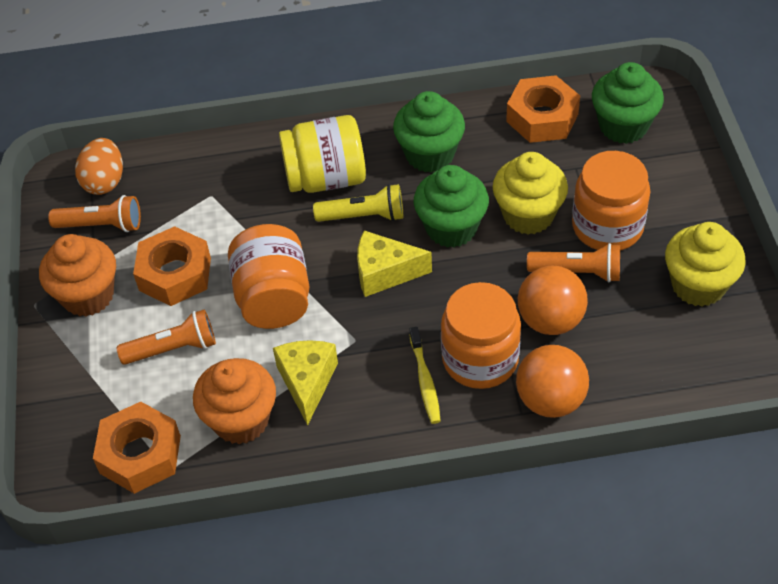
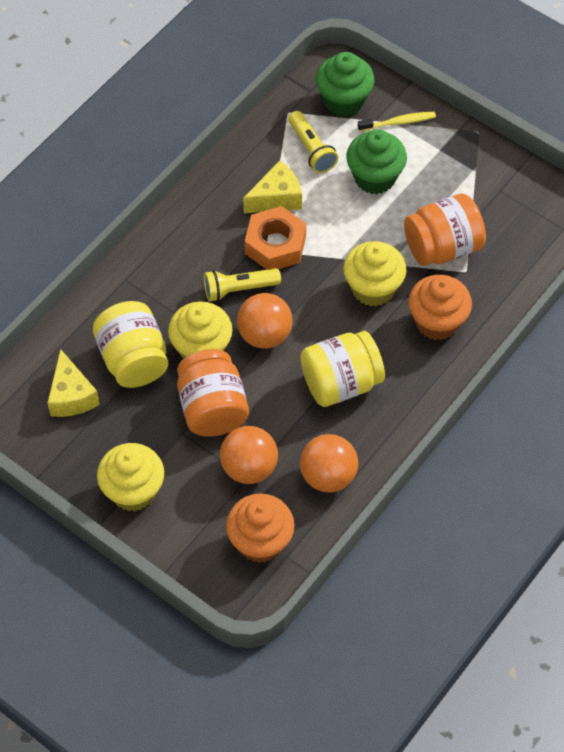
green cupcake: [393,91,465,173] [414,165,489,248] [592,62,664,144] = 3 -> [316,52,375,117] [346,129,407,194] = 2
orange ball: [516,345,589,418] [518,266,588,335] = 2 -> [220,426,278,484] [237,293,292,349] [300,434,358,492] = 3
orange egg: [75,138,123,195] = 1 -> none = 0
orange flashlight: [48,195,141,232] [117,309,216,365] [527,243,620,282] = 3 -> none = 0
orange jar: [228,224,309,329] [441,282,521,389] [572,151,650,251] = 3 -> [177,349,249,437] [404,194,486,266] = 2
orange nut: [93,402,181,494] [133,226,211,306] [506,75,580,143] = 3 -> [245,206,306,270] = 1
yellow cupcake: [493,152,568,235] [665,222,746,307] = 2 -> [97,443,164,511] [168,302,233,359] [343,241,406,306] = 3
yellow flashlight: [313,184,403,222] = 1 -> [204,268,281,302] [288,111,338,173] = 2
yellow jar: [279,115,366,193] = 1 -> [93,301,168,388] [301,331,385,407] = 2

